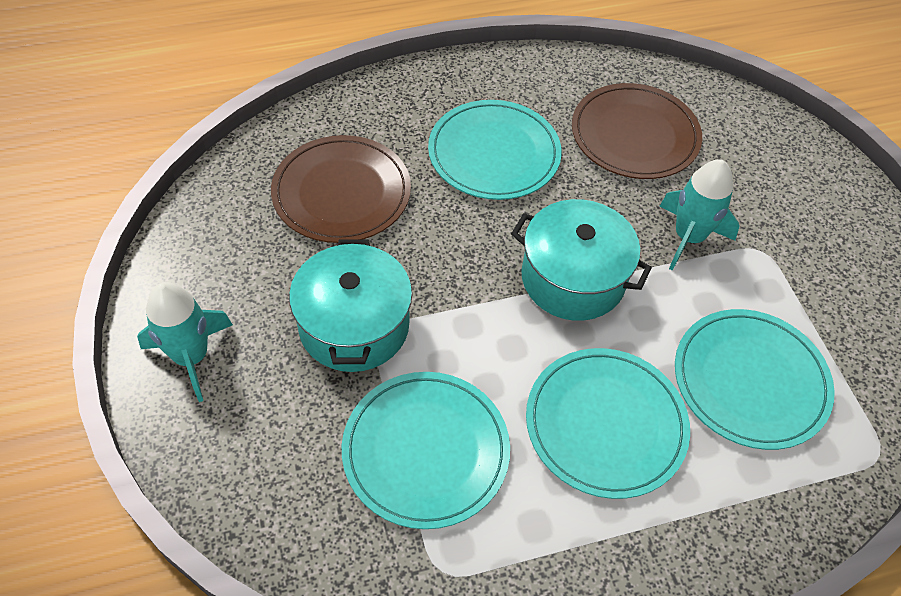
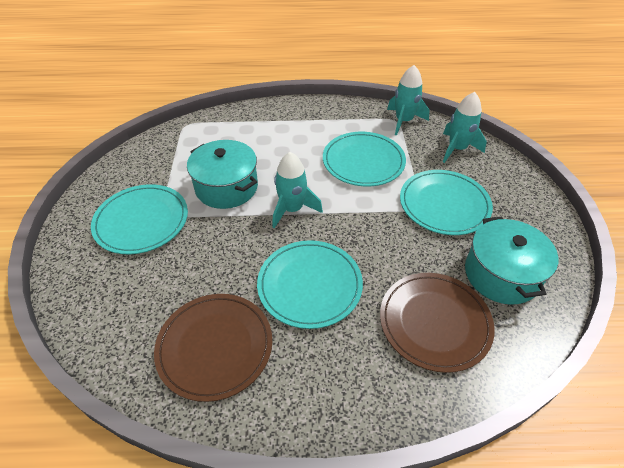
turquoise rocket: [137,282,233,402] [660,160,740,271] = 2 -> [272,152,323,229] [387,65,430,136] [443,92,487,163] = 3

